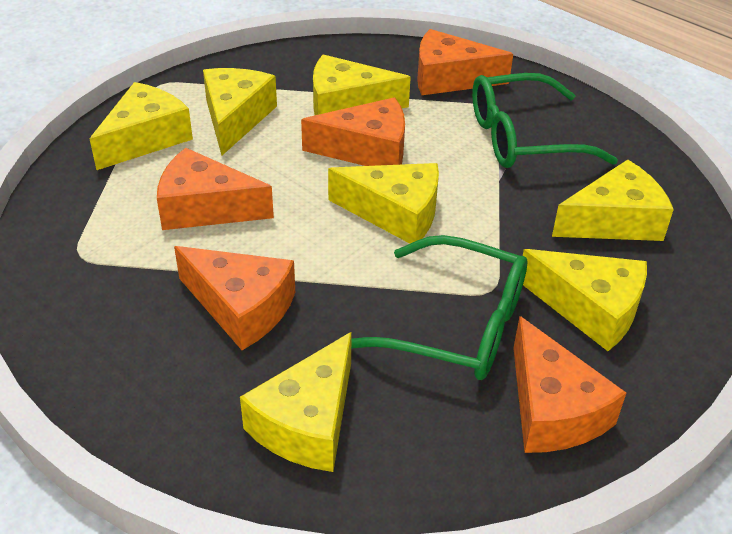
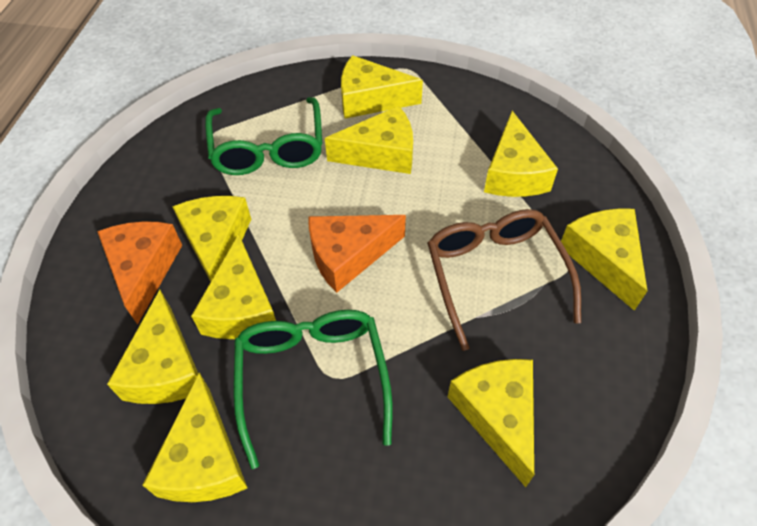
brown glasses: none = 0 -> [427,209,581,351] = 1
orange cheese: [157,148,274,230] [174,246,295,350] [301,97,405,166] [417,29,513,95] [513,316,626,453] = 5 -> [97,221,182,325] [308,215,406,293] = 2
yellow cheese: [90,82,193,170] [203,68,277,156] [240,332,352,472] [313,54,411,115] [328,163,439,243] [523,249,647,351] [552,159,674,241] = 7 -> [107,290,198,404] [143,373,247,502] [172,196,251,282] [191,234,276,339] [325,106,413,174] [341,55,423,119] [448,359,534,487] [484,111,558,197] [561,208,647,311] = 9

